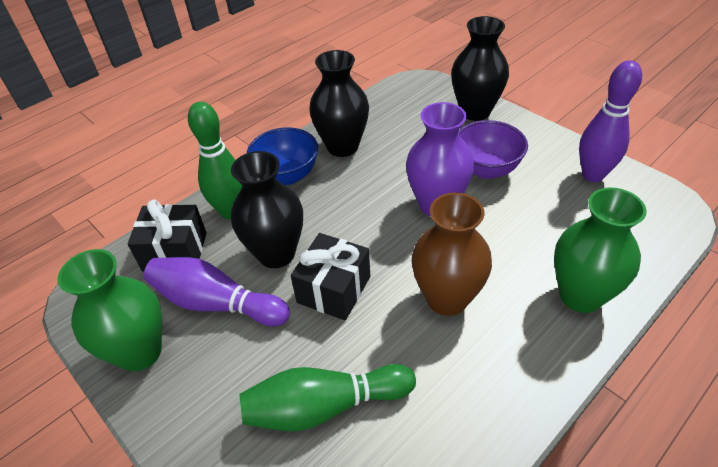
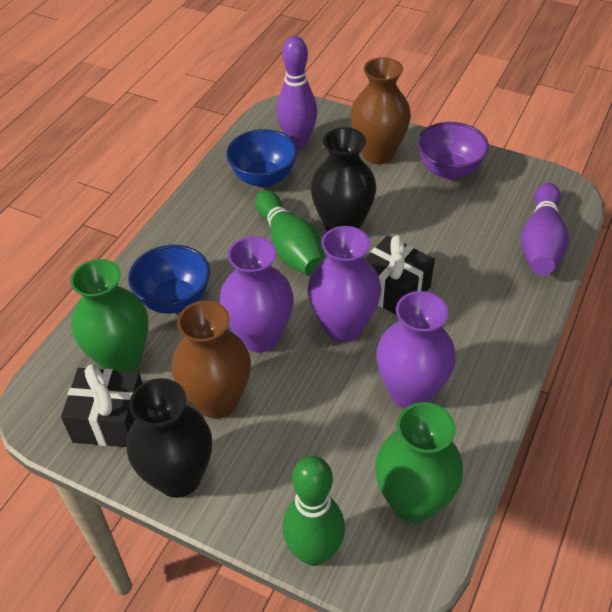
black vase: [231,151,303,268] [309,50,369,157] [451,16,509,121] = 3 -> [127,378,212,498] [311,127,377,232] = 2
blue bowl: [247,127,318,185] = 1 -> [128,245,210,314] [226,129,297,187] = 2
brown vase: [412,192,492,316] = 1 -> [172,301,251,419] [350,57,411,164] = 2
purple vase: [406,102,474,216] = 1 -> [219,236,294,353] [308,226,381,342] [376,291,456,408] = 3

